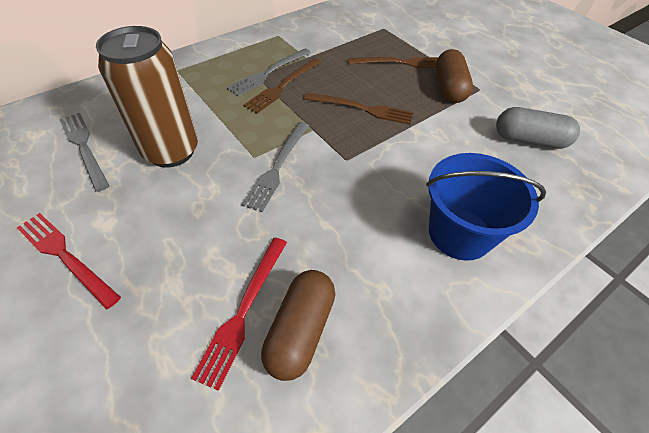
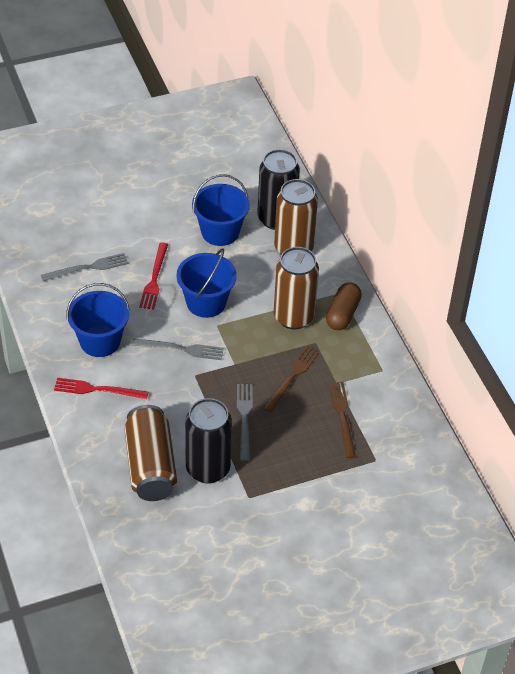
black can: none = 0 -> [185,398,232,484] [257,149,300,230] = 2
blue bucket: [426,153,546,261] = 1 -> [67,283,130,357] [177,248,237,318] [192,174,250,246] = 3
brown can: [96,26,198,168] = 1 -> [124,405,177,501] [274,179,318,254] [274,247,319,329] = 3
brown capsule: [261,270,335,381] [436,49,473,103] = 2 -> [326,282,362,330] = 1
brown fork: [243,58,321,114] [304,92,413,125] [348,57,438,68] = 3 -> [263,346,320,412] [328,382,356,458] = 2
grey capsule: [496,107,580,149] = 1 -> none = 0

